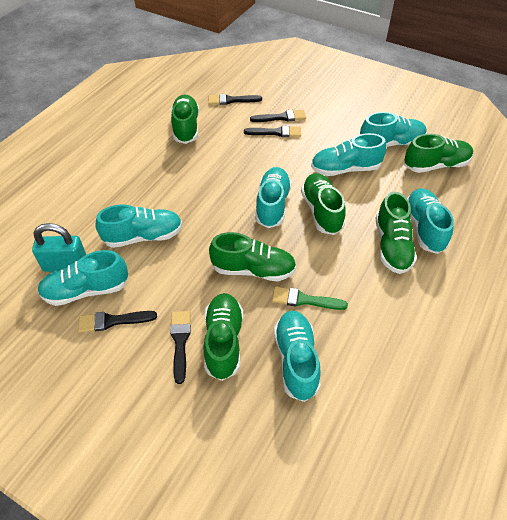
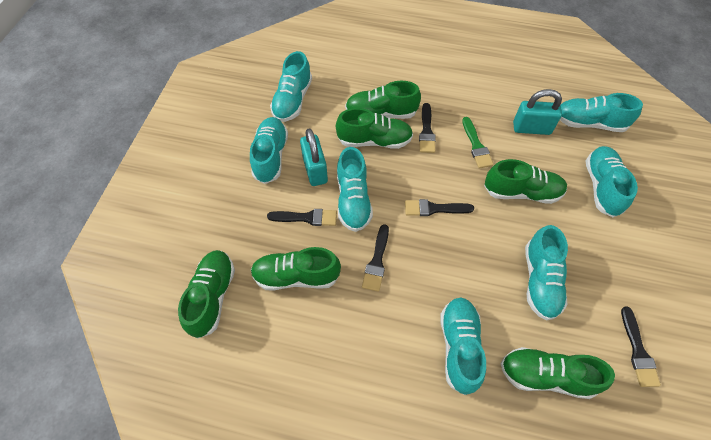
turquoise padlock: [32,223,86,272] = 1 -> [300,128,328,186] [513,89,562,135] = 2

